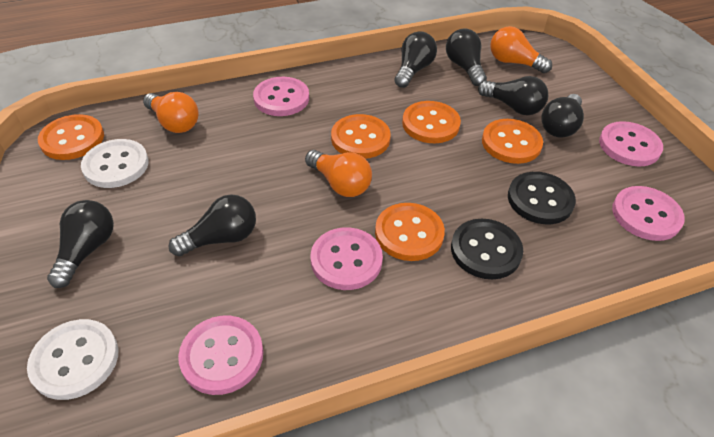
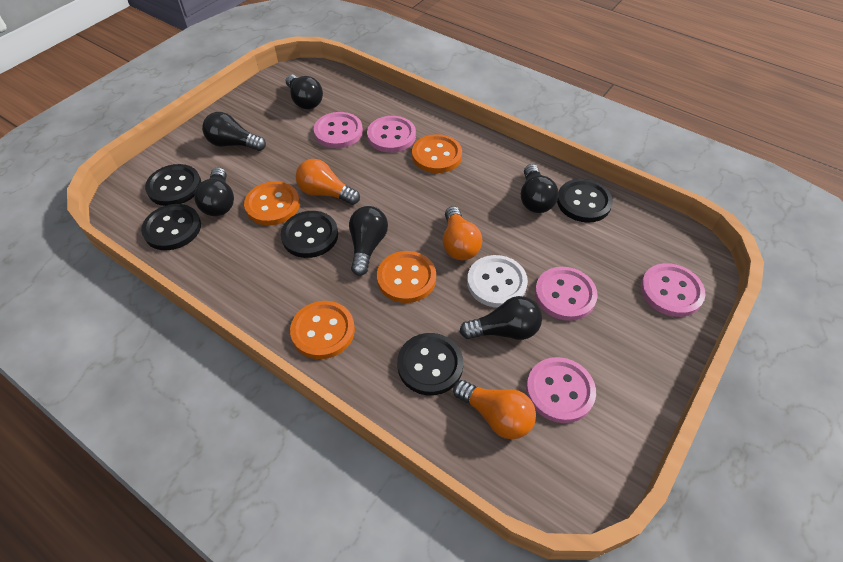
black button: [451,219,523,279] [508,172,576,224] = 2 -> [141,204,201,250] [145,164,201,206] [281,211,338,258] [397,333,463,395] [557,179,613,223] = 5
orange button: [38,114,104,160] [331,114,391,159] [375,203,445,261] [402,101,461,143] [482,119,543,164] = 5 -> [244,181,300,225] [290,301,355,359] [377,251,436,303] [412,134,462,173] = 4
white button: [27,319,119,400] [81,139,149,188] = 2 -> [467,255,528,308] = 1

